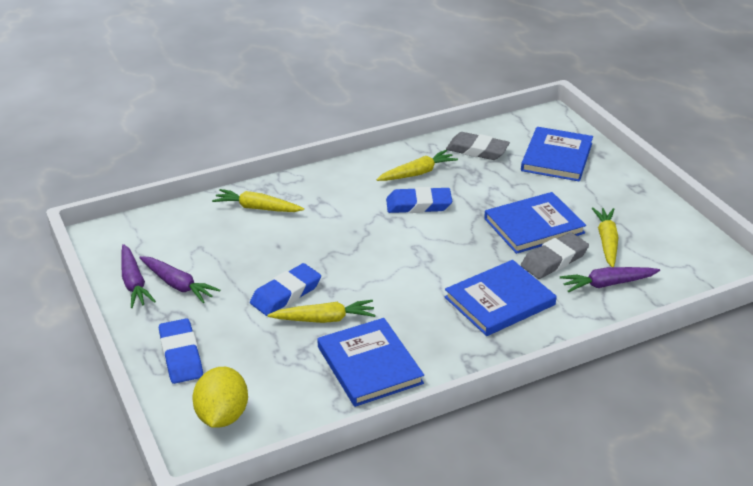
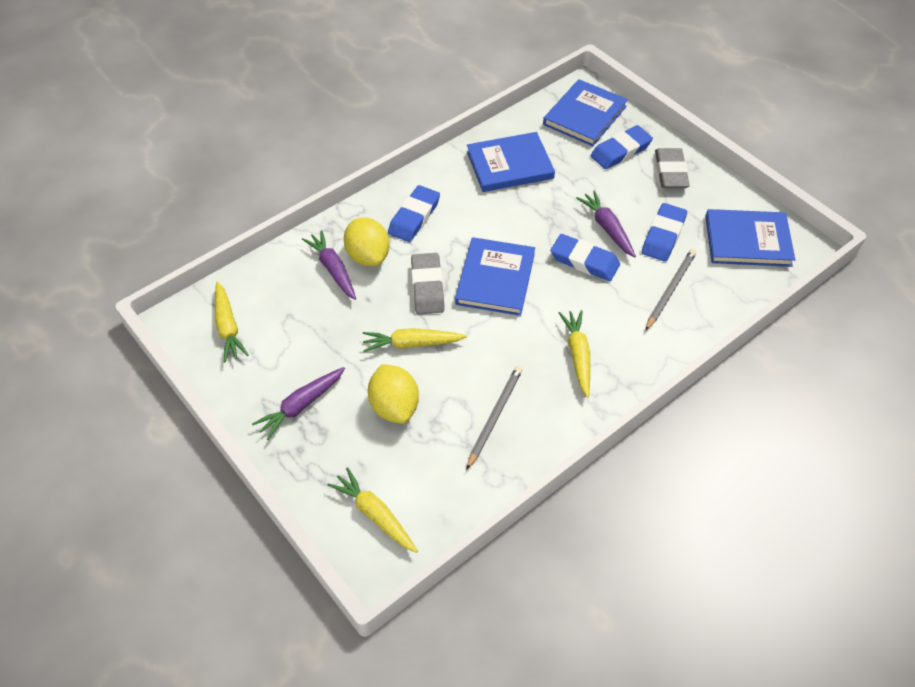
blue eraser: [159,318,203,384] [250,263,321,316] [386,187,452,213] = 3 -> [388,185,440,242] [550,234,620,281] [591,125,653,169] [641,203,687,262] = 4
grey pencil: none = 0 -> [466,366,522,470] [645,249,696,331] = 2
yellow lemon: [192,367,248,428] = 1 -> [344,217,390,266] [368,364,419,424] = 2

